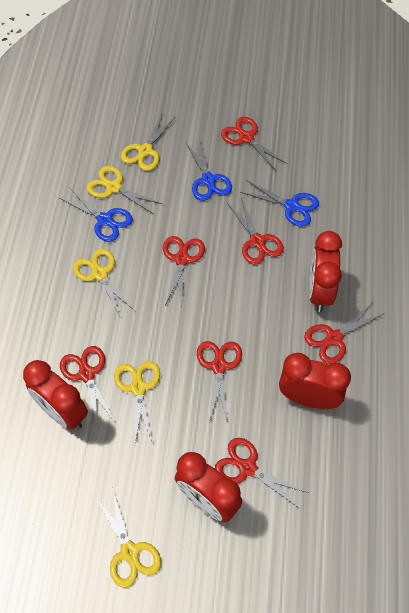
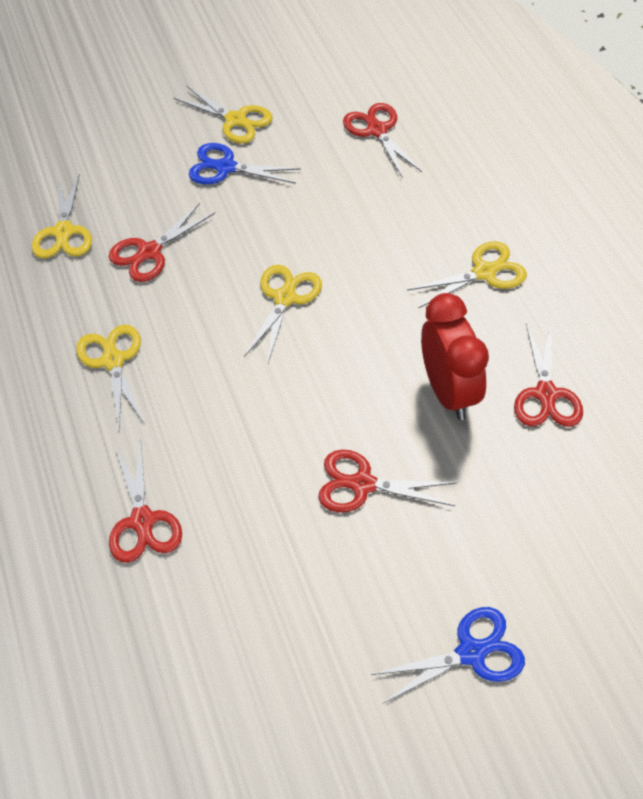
blue scissors: [59,187,133,242] [186,140,232,201] [240,181,319,227] = 3 -> [189,143,301,184] [371,607,525,703] = 2
red clock: [23,360,88,430] [175,452,242,522] [279,353,351,409] [309,231,342,312] = 4 -> [421,293,489,420] = 1
red scissors: [60,346,115,427] [163,236,205,306] [197,341,242,422] [215,438,309,509] [221,117,287,170] [227,197,284,265] [304,302,385,364] = 7 -> [108,203,215,282] [109,438,182,563] [318,450,457,513] [343,103,422,178] [514,324,583,427] = 5

